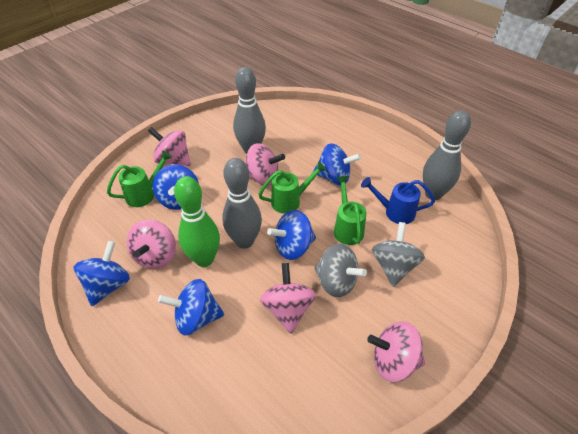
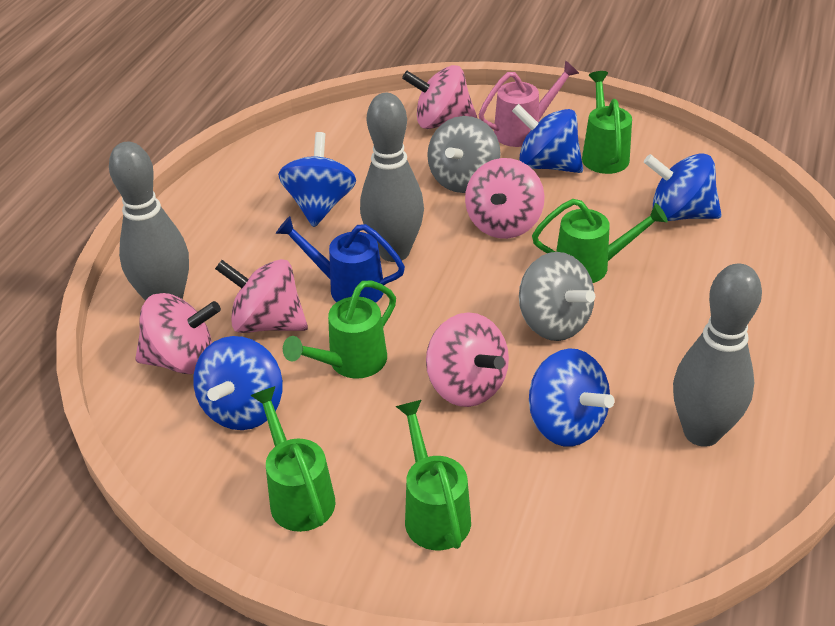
green bowling pin: [174,176,220,267] = 1 -> none = 0
green watering can: [107,150,172,207] [258,161,327,214] [334,176,367,245] = 3 -> [250,386,335,532] [283,280,396,379] [395,400,471,550] [532,199,668,283] [582,71,632,174] = 5
pink watering can: none = 0 -> [479,60,579,147] = 1

